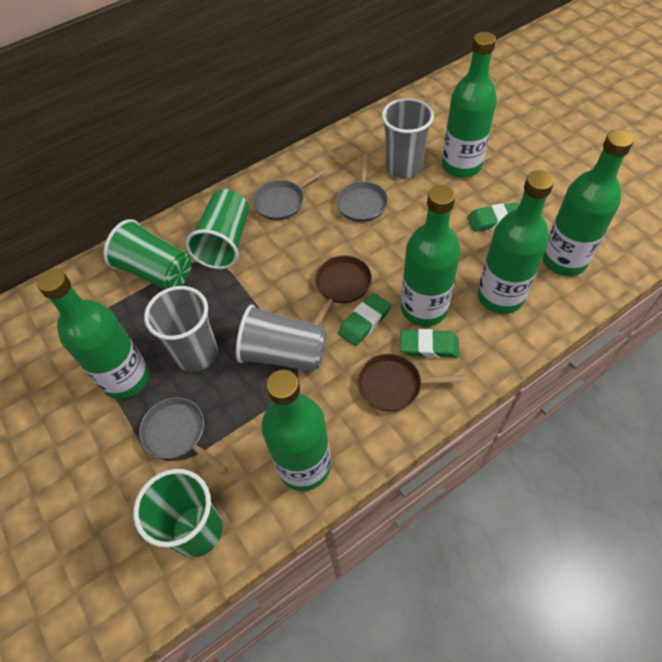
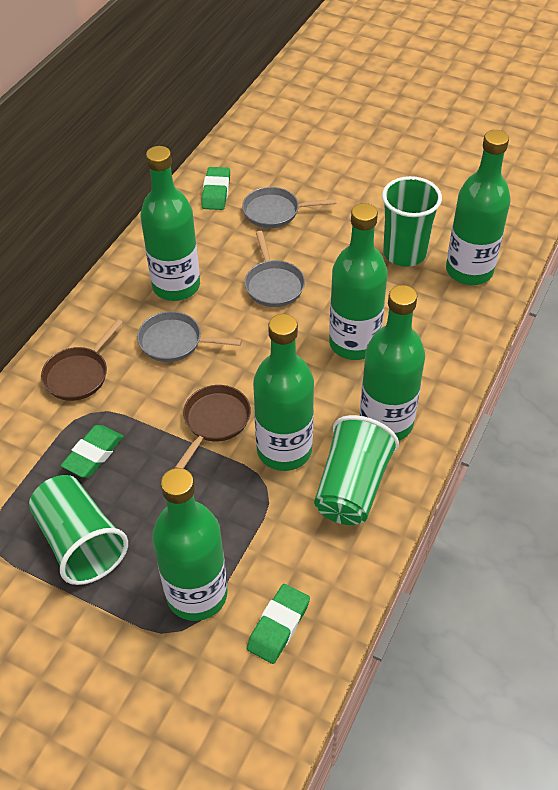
grey cup: [144,286,218,372] [236,304,327,372] [382,98,434,178] = 3 -> none = 0

